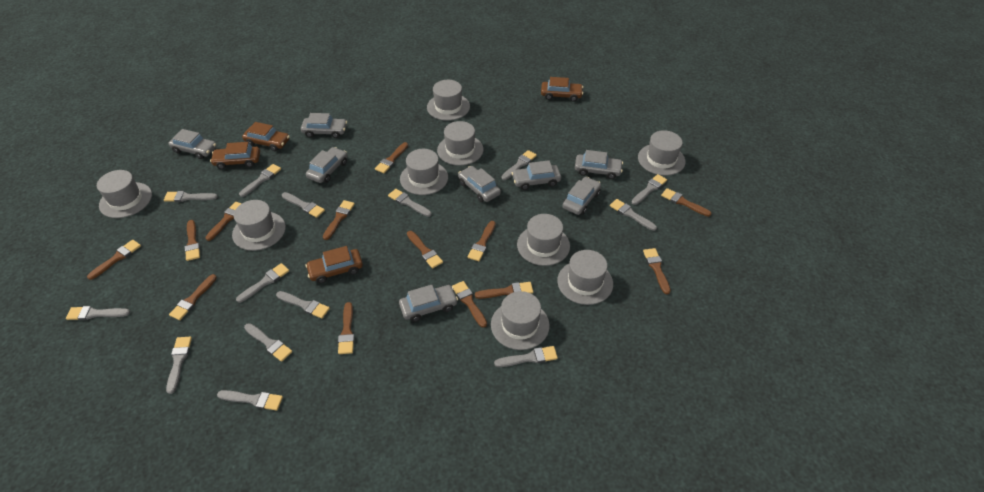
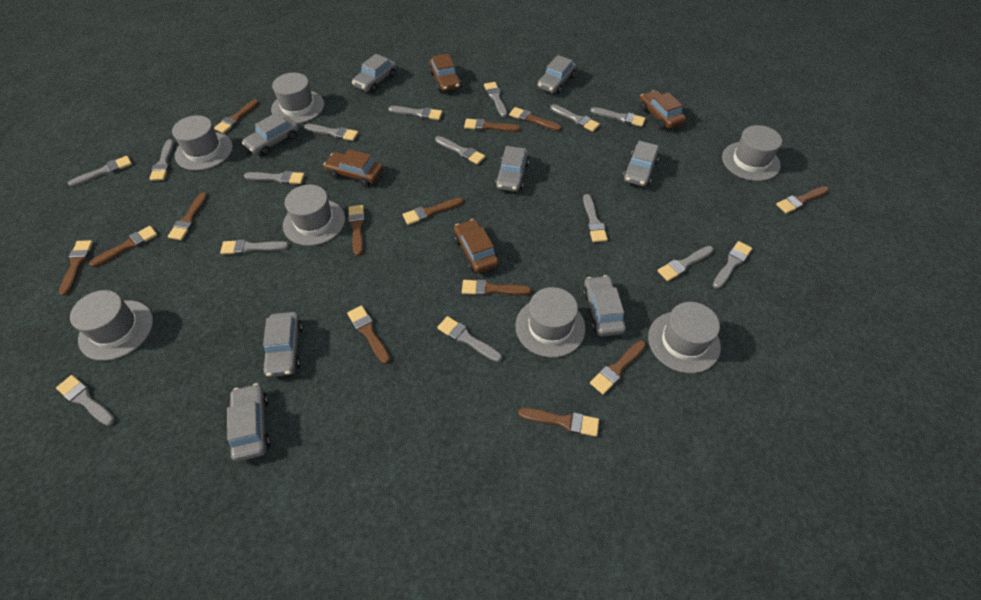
grey brush: [66,306,130,320] [164,191,218,202] [166,337,192,394] [217,390,283,411] [236,263,289,303] [239,164,281,197] [244,323,292,362] [276,291,330,319] [282,192,325,218] [388,189,431,217] [494,346,558,367] [502,150,537,180] [610,199,657,231] [632,174,667,205] = 14 -> [56,375,115,426] [68,156,132,187] [149,139,174,181] [220,239,289,255] [244,171,305,184] [304,124,359,141] [388,106,442,120] [435,136,485,165] [437,316,502,362] [484,82,507,117] [550,104,600,132] [583,194,608,242] [590,107,646,127] [657,246,714,281] [713,241,752,289] = 15
grey hat: [97,170,152,218] [232,200,286,251] [400,149,448,195] [427,80,470,121] [437,121,483,166] [491,291,550,350] [517,214,570,266] [557,250,613,305] [638,130,686,176] = 9 -> [70,290,153,361] [172,115,233,171] [271,73,324,124] [283,185,345,246] [515,287,586,358] [648,302,721,373] [722,125,782,181] = 7

